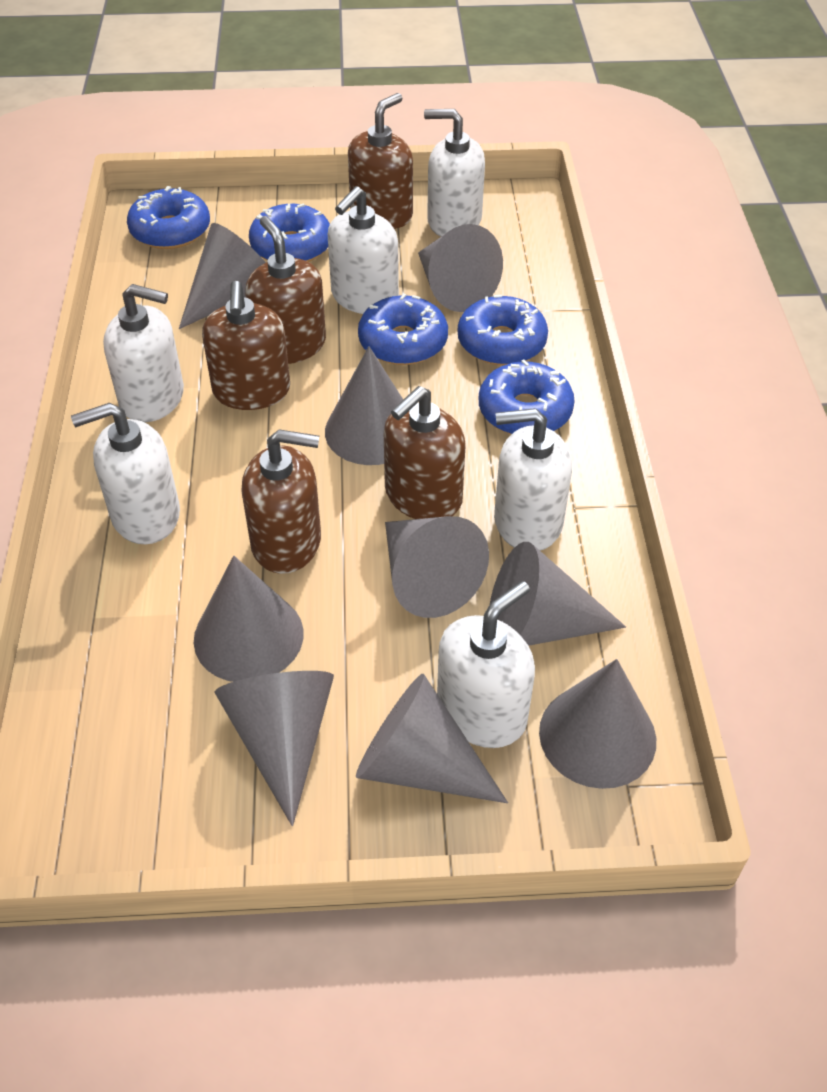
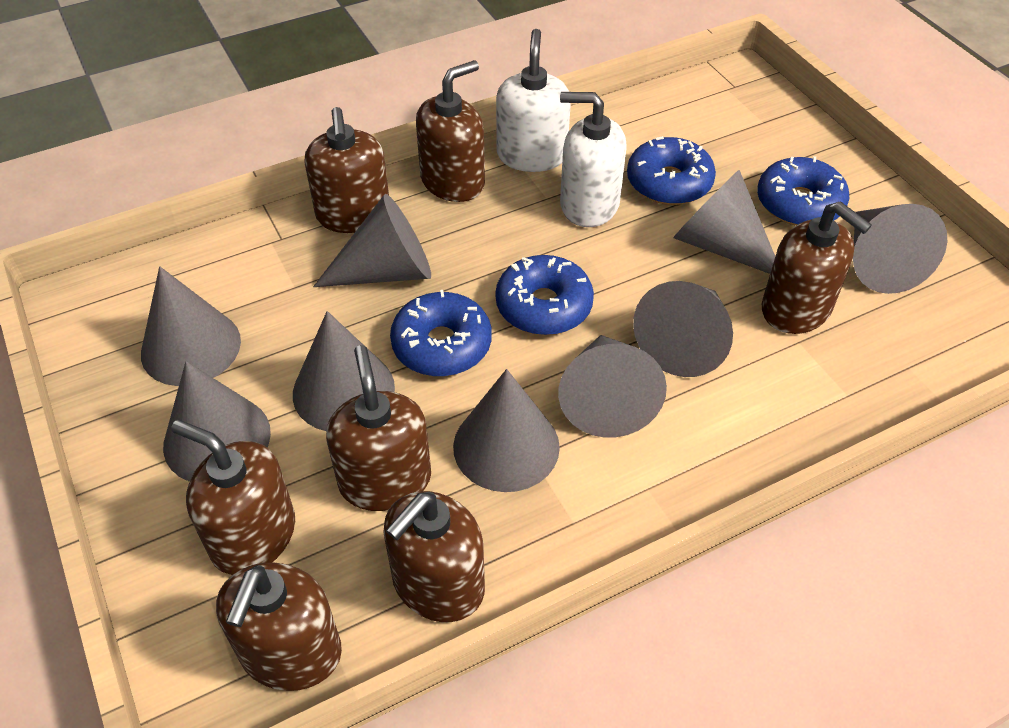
blue donut: [127,186,210,249] [249,203,330,262] [358,294,448,365] [458,295,548,365] [479,359,575,435] = 5 -> [390,290,492,376] [495,255,594,335] [627,136,716,205] [757,156,849,226] = 4
brown soap dispenser: [202,281,290,410] [241,430,321,574] [245,216,326,364] [348,93,413,229] [384,386,466,519] = 5 -> [171,420,295,575] [216,563,342,691] [305,107,389,233] [326,345,431,511] [383,491,485,622] [416,60,485,202] [762,201,872,334] = 7
white soap dispenser: [71,403,180,544] [103,284,184,422] [328,186,399,314] [424,109,485,236] [437,581,535,748] [494,408,572,551] = 6 -> [496,29,571,172] [560,92,627,227] = 2

